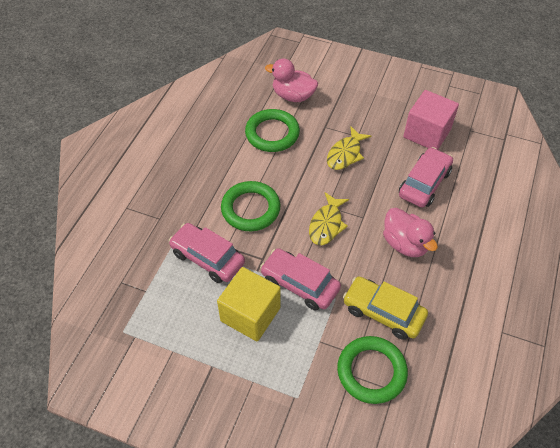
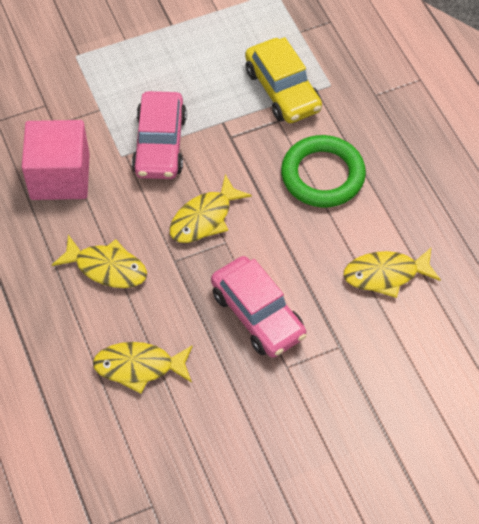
green ring: [221,181,280,231] [245,109,300,152] [337,336,408,404] = 3 -> [281,135,366,207] = 1
pink car: [169,223,245,283] [260,248,341,311] [399,147,453,208] = 3 -> [132,91,187,179] [211,256,306,358] = 2
pink duck: [265,58,318,102] [383,208,438,257] = 2 -> none = 0
yellow cube: [217,267,281,341] = 1 -> none = 0
yellow fish: [309,192,349,245] [327,127,371,170] = 2 -> [52,235,147,288] [93,342,193,394] [170,174,252,243] [343,248,441,298] = 4

